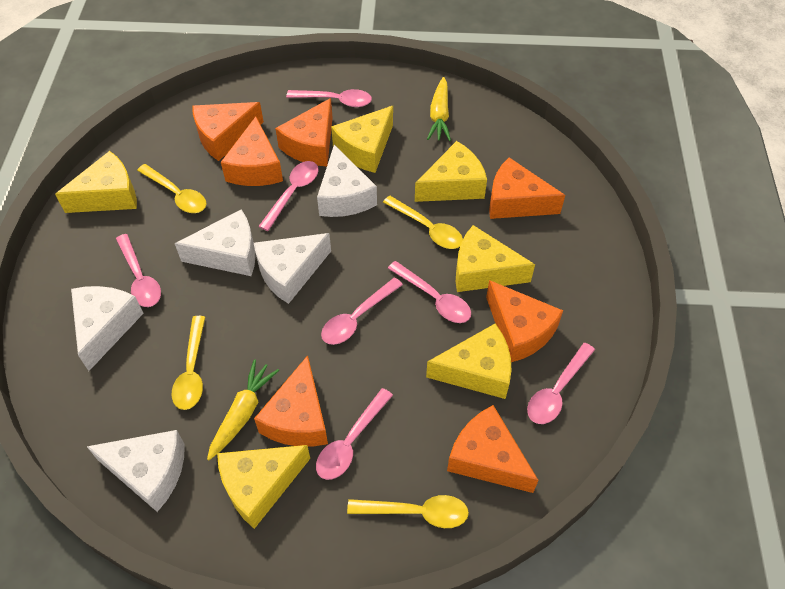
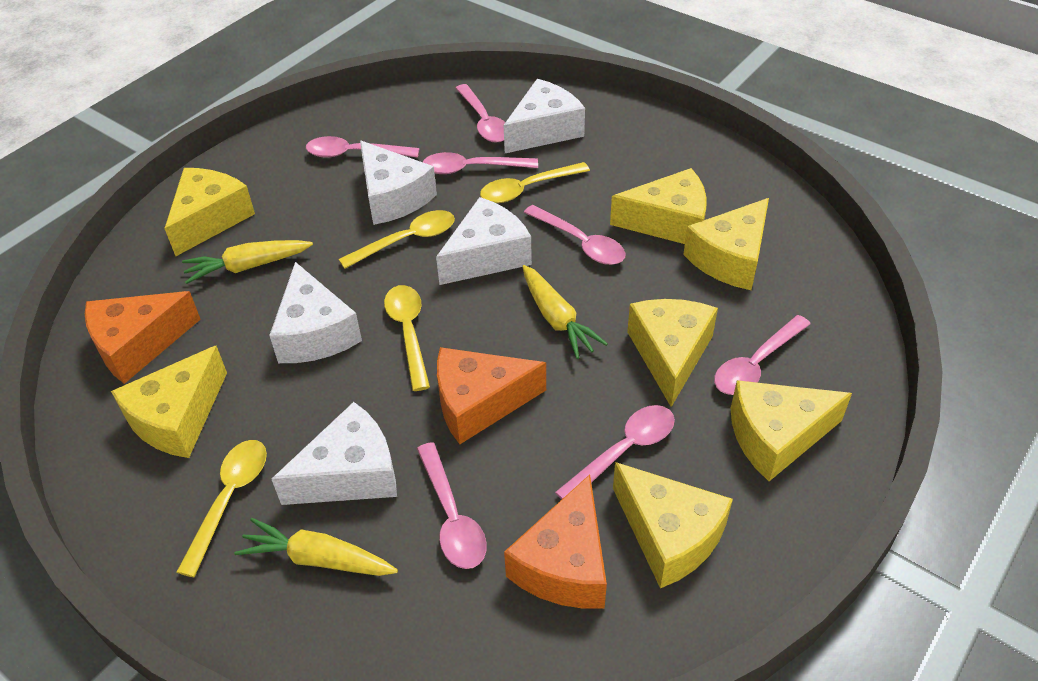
orange cheese: [192,102,264,161] [221,117,283,186] [254,355,328,447] [275,98,333,166] [447,405,539,493] [486,280,563,362] [489,157,565,219] = 7 -> [85,291,201,384] [437,347,546,444] [504,474,607,609] = 3
yellow carrot: [207,359,279,460] [427,77,451,141] = 2 -> [182,240,313,284] [234,518,398,576] [522,265,608,359] = 3
yellow cheese: [55,151,137,213] [217,445,310,529] [331,106,393,173] [415,141,487,202] [426,324,511,399] [456,225,535,292] = 6 -> [111,346,227,458] [164,168,255,256] [610,168,707,244] [613,462,733,588] [627,299,718,407] [683,198,769,290] [731,380,852,481] = 7

